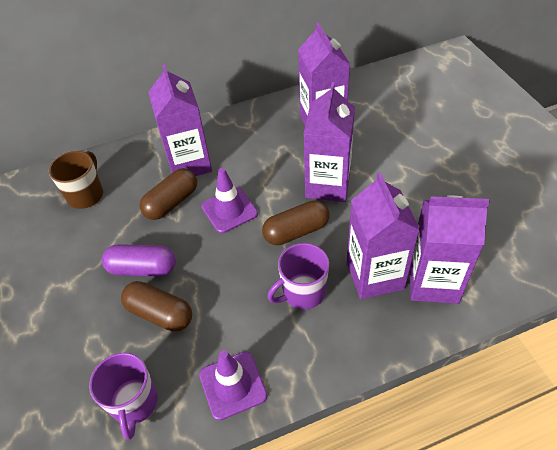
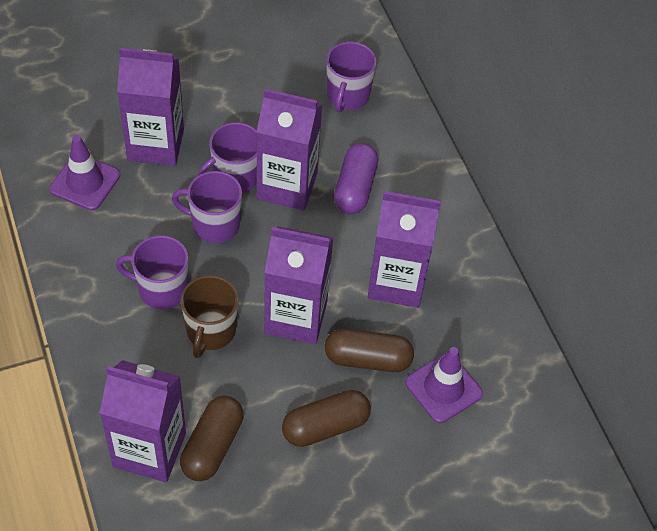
purple mug: [89,352,158,440] [267,243,329,309] = 2 -> [116,235,188,309] [172,171,242,243] [198,123,257,193] [327,42,376,113] = 4

